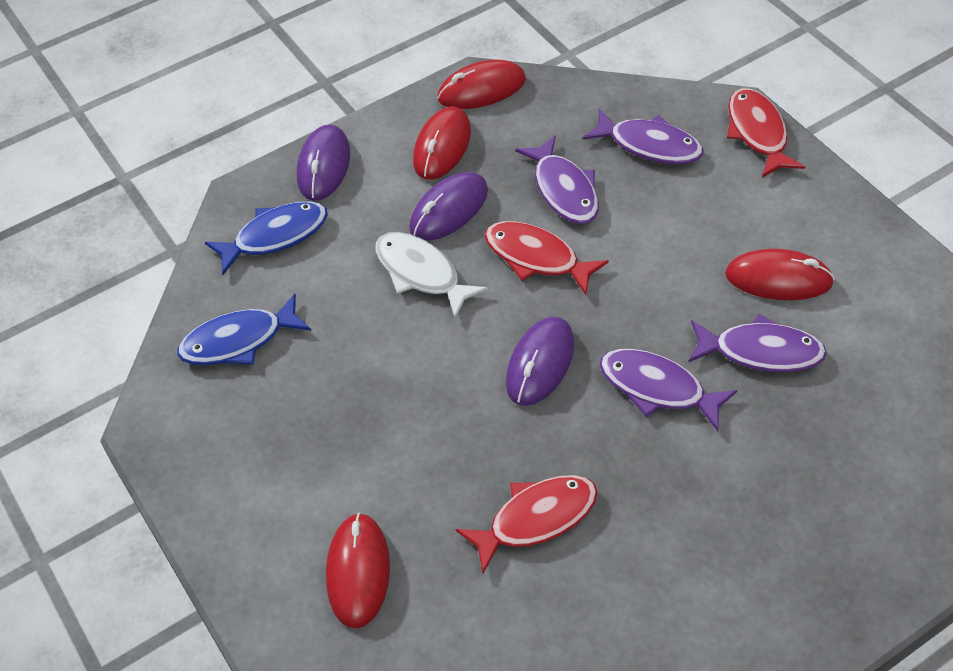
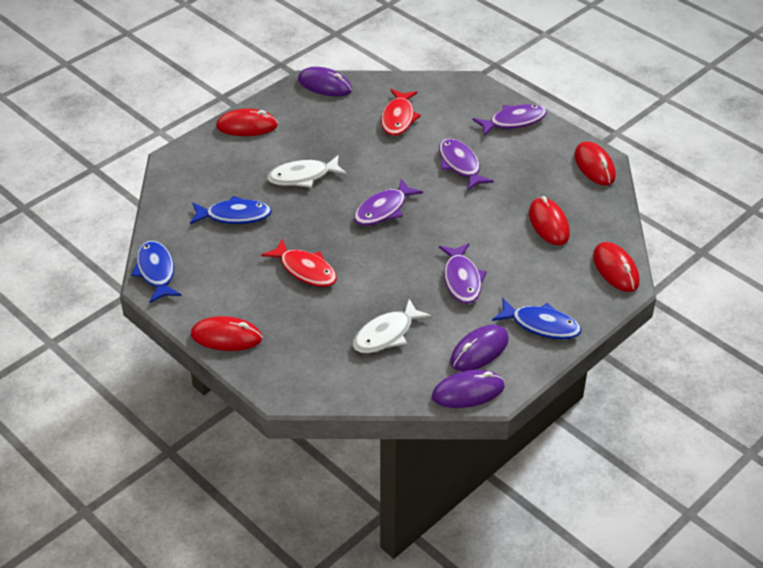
blue fish: [177,294,312,365] [205,201,328,275] = 2 -> [131,241,181,303] [190,196,272,224] [492,298,581,339] = 3
red fish: [455,475,598,573] [485,221,609,295] [727,88,805,178] = 3 -> [261,238,337,287] [381,89,421,136] = 2
red mouse: [326,513,390,629] [413,107,471,180] [437,60,526,109] [725,249,835,300] = 4 -> [191,316,262,351] [216,108,278,136] [529,196,570,245] [574,141,616,185] [593,242,640,292] = 5
white fish: [376,232,488,318] = 1 -> [267,155,347,188] [353,299,432,353] = 2

